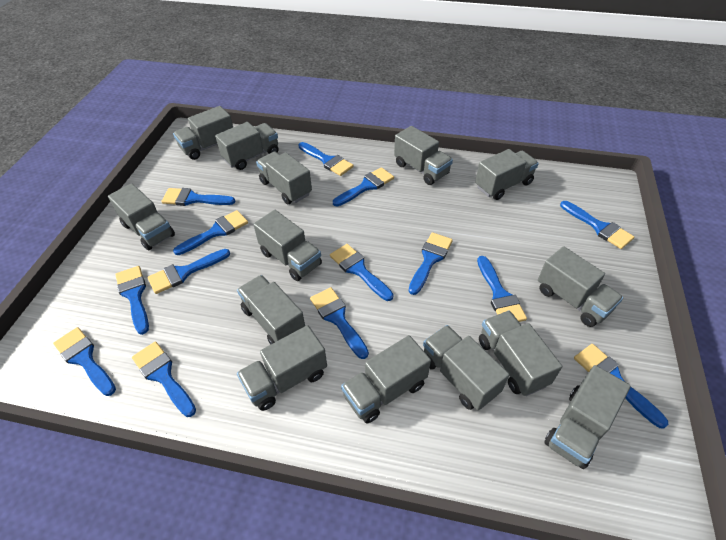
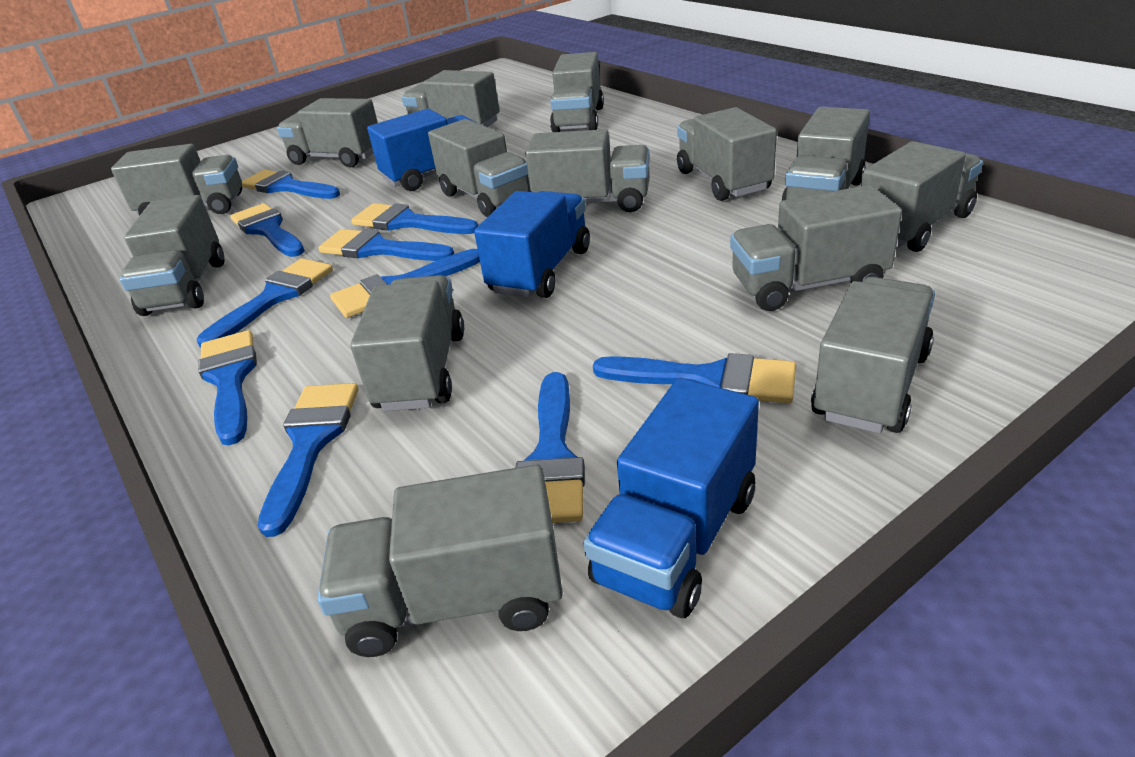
blue brush: [53,327,116,396] [115,266,149,335] [132,342,196,417] [147,249,230,294] [161,188,235,206] [173,210,248,255] [298,142,354,176] [310,287,369,359] [330,244,393,301] [333,167,394,207] [409,232,453,295] [477,256,527,322] [560,201,634,249] [574,344,668,429] = 14 -> [197,258,333,348] [198,330,257,445] [230,203,305,257] [242,170,340,199] [258,383,359,537] [318,229,454,261] [330,249,480,318] [351,203,478,234] [516,372,585,523] [593,353,796,403] = 10
blue truck: none = 0 -> [367,109,477,191] [474,191,590,298] [584,378,759,618] = 3

